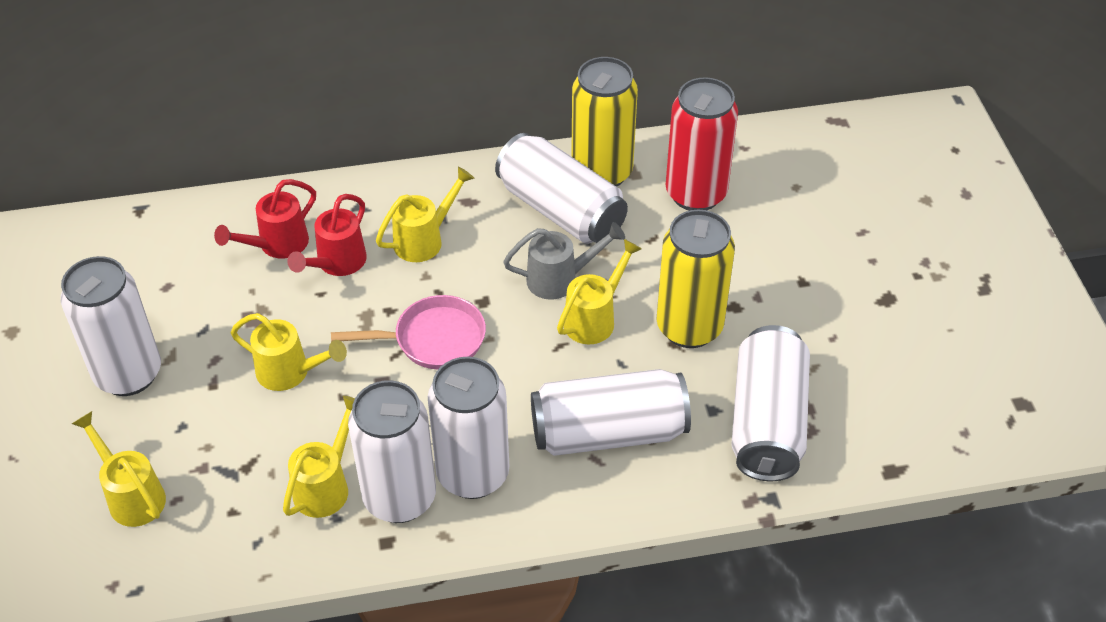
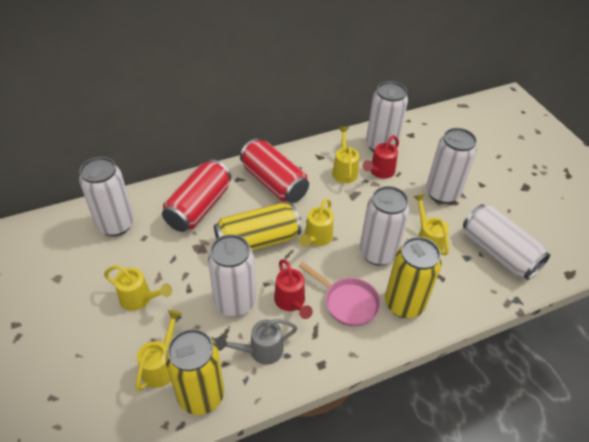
red can: [666,77,738,211] = 1 -> [162,159,231,232] [240,139,309,203] = 2
yellow can: [571,57,638,187] [656,210,735,348] = 2 -> [165,329,224,415] [214,203,301,251] [385,237,442,318] = 3

